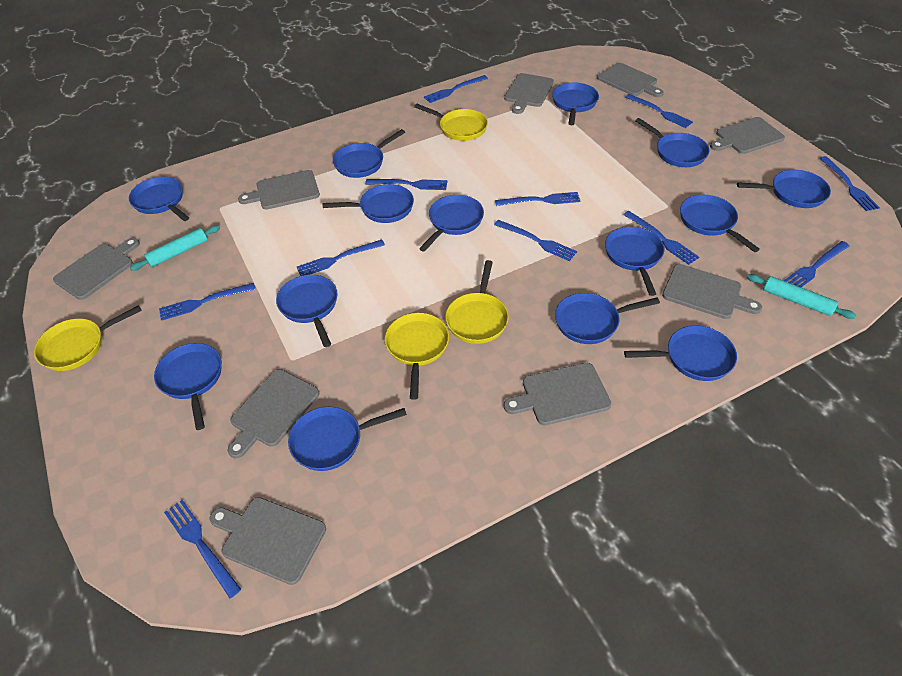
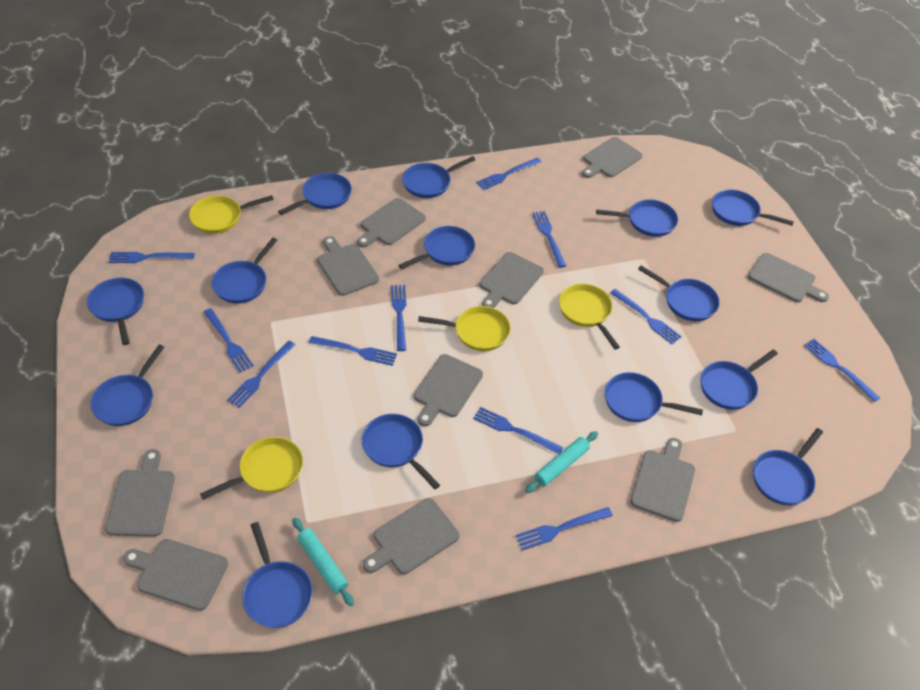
grey cutting board: [53,238,140,300] [210,497,326,585] [228,369,319,458] [238,170,320,210] [504,73,554,114] [504,363,611,425] [597,63,664,97] [662,264,762,319] [710,117,785,154] = 9 -> [105,449,175,537] [123,539,228,611] [317,236,379,296] [357,198,426,248] [363,498,460,574] [414,354,483,426] [480,252,544,308] [582,137,642,178] [630,438,695,522] [748,253,829,302] = 10

